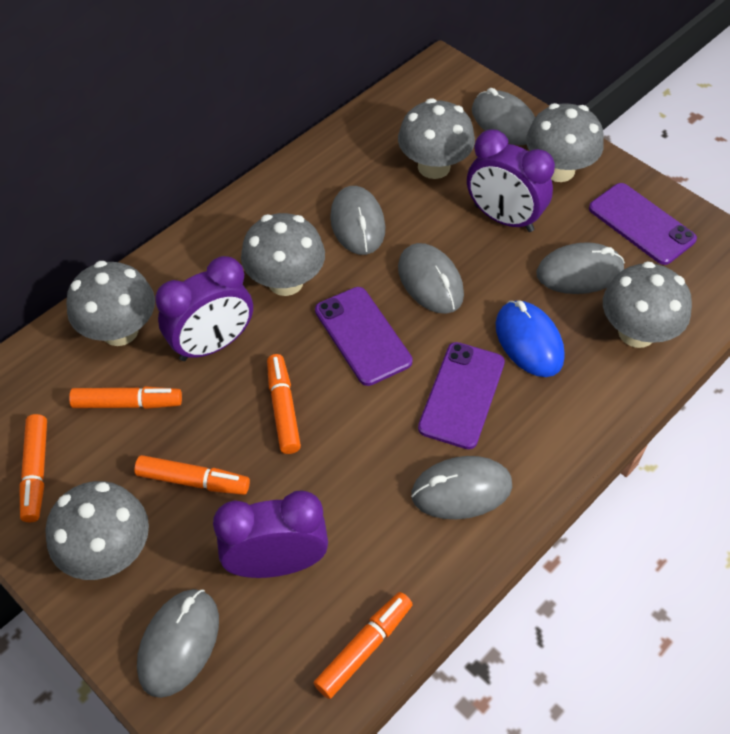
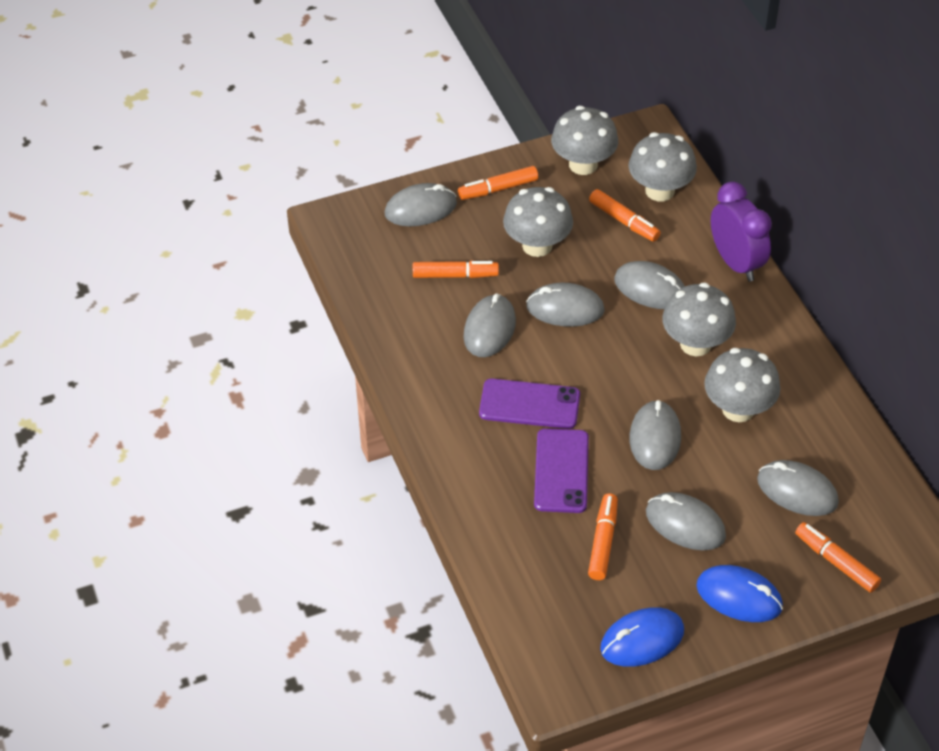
blue mouse: [496,301,565,377] = 1 -> [600,607,684,667] [696,565,783,622] = 2
grey mouse: [137,589,219,698] [330,186,385,255] [398,243,464,314] [411,456,512,519] [472,88,535,145] [536,242,625,294] = 6 -> [385,183,457,226] [463,293,516,357] [526,283,605,327] [614,261,685,309] [629,400,681,470] [646,492,726,550] [757,460,839,516] = 7
grey mushroom: [45,481,149,580] [66,261,155,346] [241,213,325,296] [398,98,475,179] [526,103,604,182] [603,261,692,348] = 6 -> [503,187,573,257] [551,106,618,175] [629,132,697,201] [662,283,736,356] [704,348,780,422] = 5
purple clock: [156,256,253,361] [213,490,328,578] [467,130,555,232] = 3 -> [711,181,772,282] = 1
purple phone: [315,287,413,386] [418,342,505,449] [589,183,697,265] = 3 -> [479,379,580,429] [534,428,589,513] = 2

